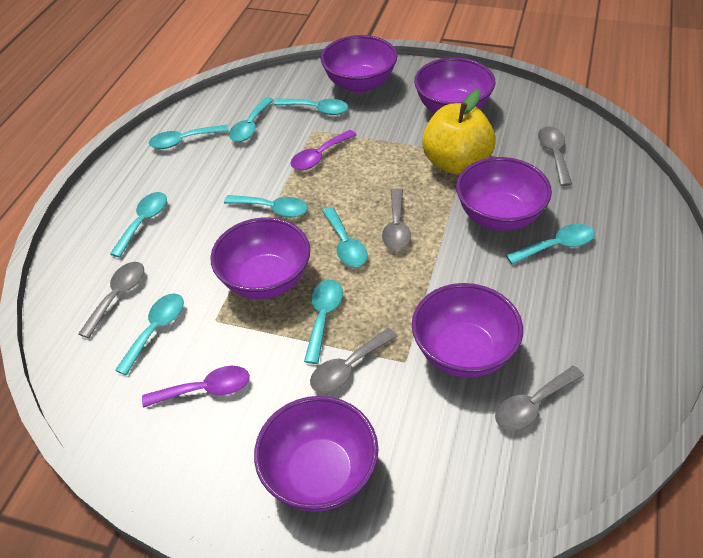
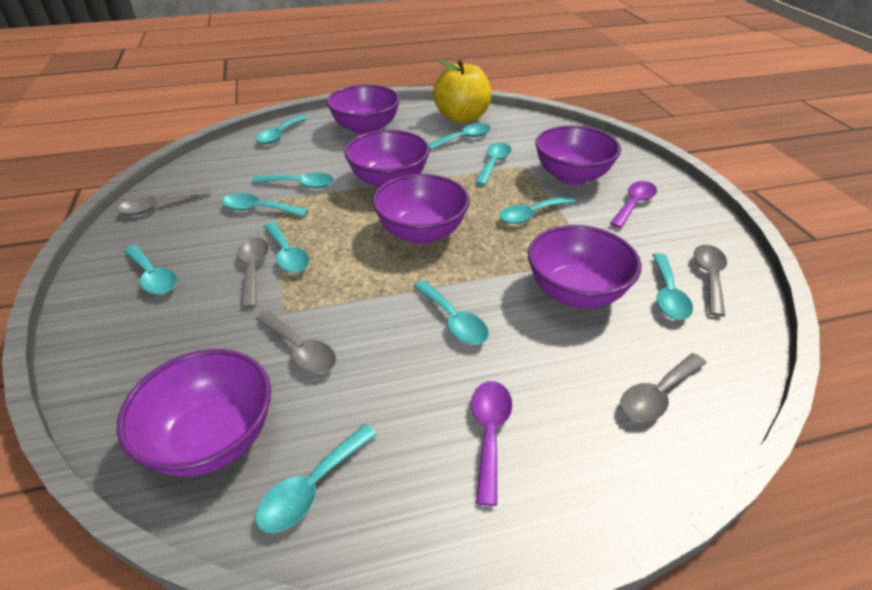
turquoise spoon: [110,192,167,258] [115,293,184,375] [149,125,229,149] [224,195,308,217] [229,97,274,142] [274,99,348,115] [304,279,343,364] [322,207,368,267] [506,224,595,265] = 9 -> [124,245,177,295] [222,193,308,217] [252,173,333,188] [255,424,377,533] [256,115,308,144] [264,222,309,273] [413,280,489,345] [428,123,491,150] [475,143,511,186] [499,196,575,224] [653,253,693,320] = 11

